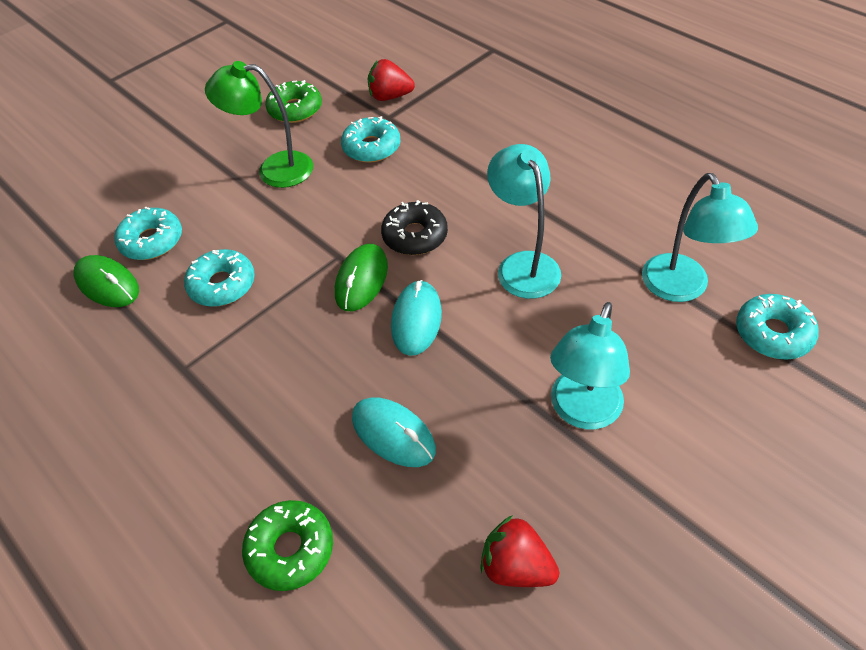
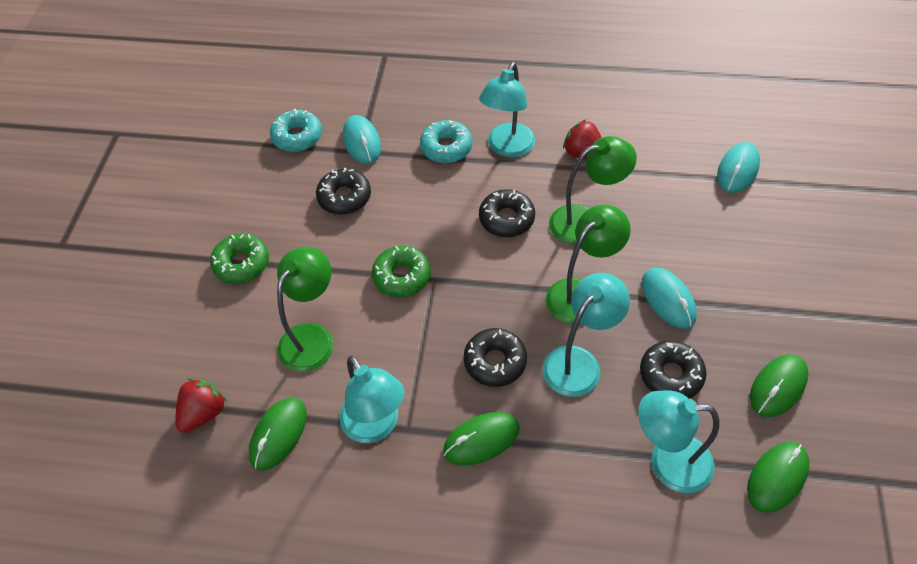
black donut: [381,200,448,255] = 1 -> [316,168,371,215] [464,328,527,387] [479,189,535,237] [640,341,707,398] = 4
green lamp: [205,61,313,188] = 1 -> [277,247,333,372] [546,205,631,324] [549,136,637,245] = 3
green mouse: [74,255,139,307] [335,244,388,311] = 2 -> [249,397,307,471] [443,412,520,466] [747,442,810,513] [750,354,809,417] = 4
turquoise donut: [114,207,182,260] [184,249,255,307] [341,116,400,163] [736,294,819,360] = 4 -> [270,108,322,152] [420,120,472,163] = 2
turquoise lamp: [487,144,561,299] [550,302,630,429] [642,173,758,302] = 3 -> [339,356,405,443] [479,62,535,158] [543,273,630,397] [638,390,719,493] = 4
turquoise mouse: [352,397,436,467] [391,280,442,356] = 2 -> [343,115,381,164] [642,268,697,329] [717,142,760,193] = 3

